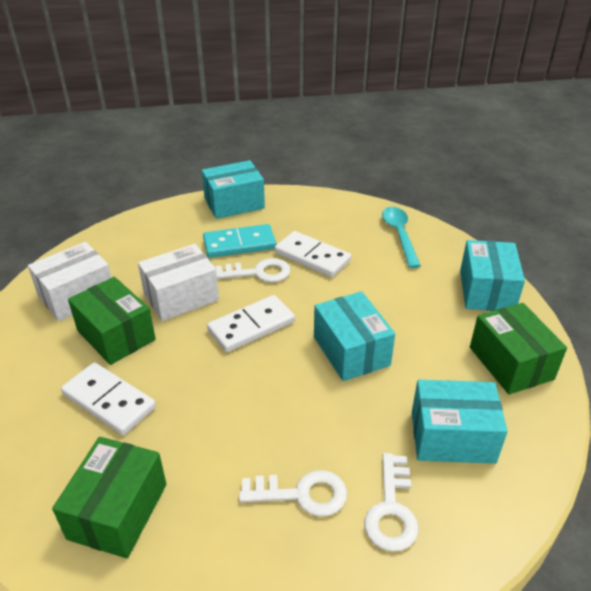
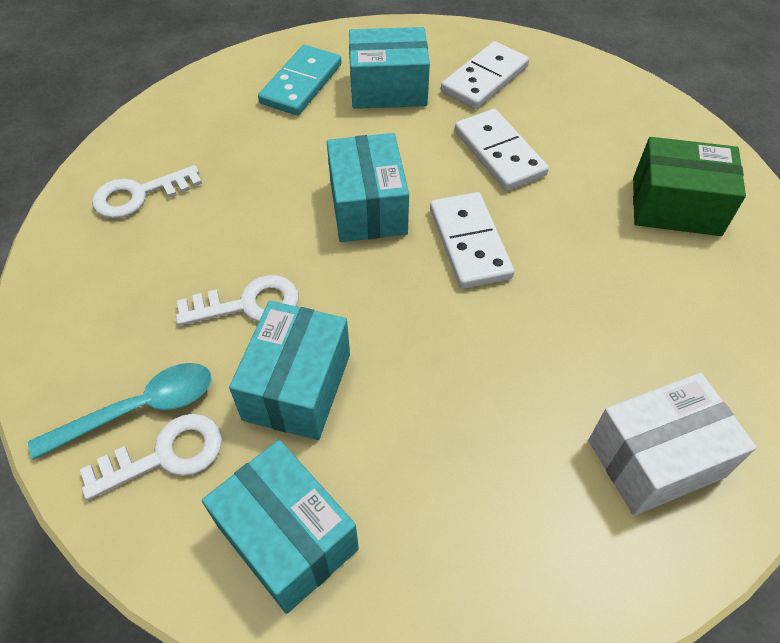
green box: [52,437,166,558] [68,277,156,365] [470,303,567,394] = 3 -> [633,137,746,236] = 1
white box: [28,242,111,321] [138,244,219,321] = 2 -> [589,373,757,516] = 1

